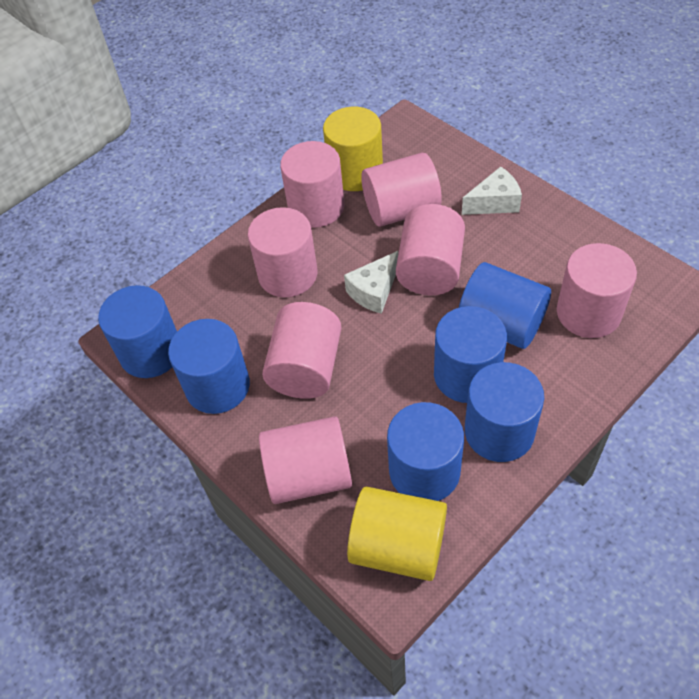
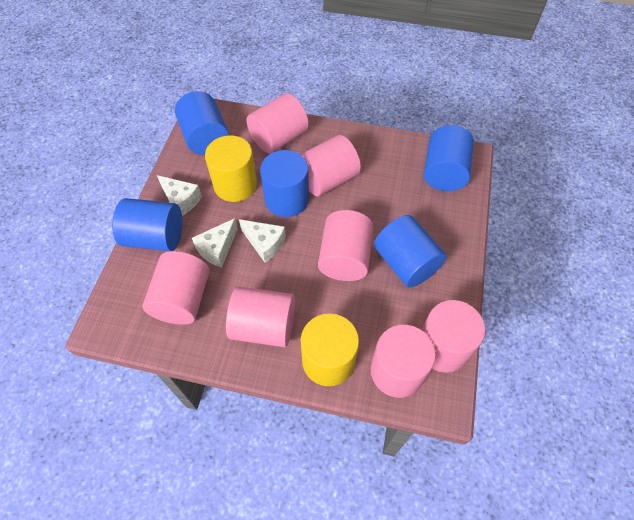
blue cylinder: [98,285,177,378] [168,319,250,414] [387,402,464,501] [434,306,507,403] [459,262,551,349] [465,362,544,462] = 6 -> [112,198,182,251] [175,91,229,155] [260,150,309,217] [374,215,447,288] [424,125,474,191] = 5
white cheese: [344,251,398,314] [462,166,522,215] = 2 -> [157,175,202,216] [192,218,238,267] [239,219,286,263] = 3

